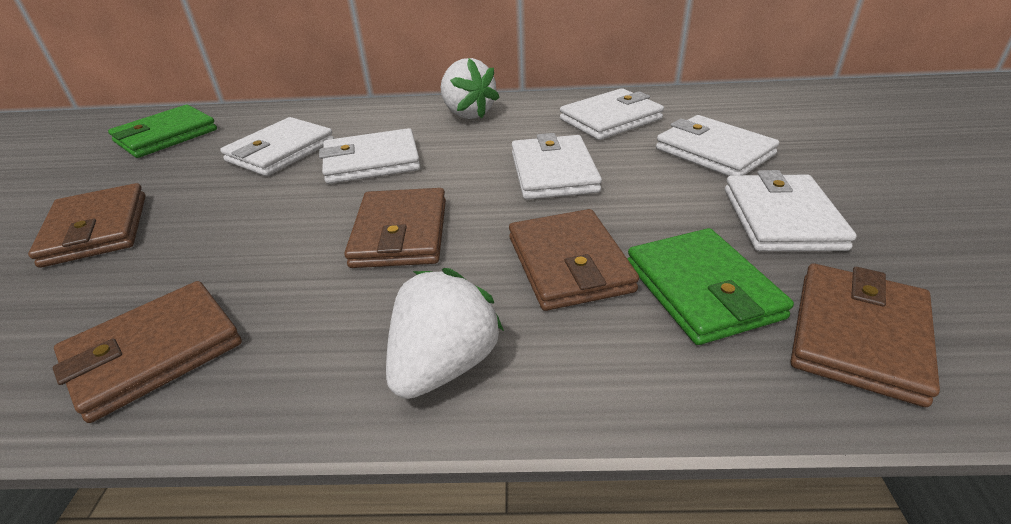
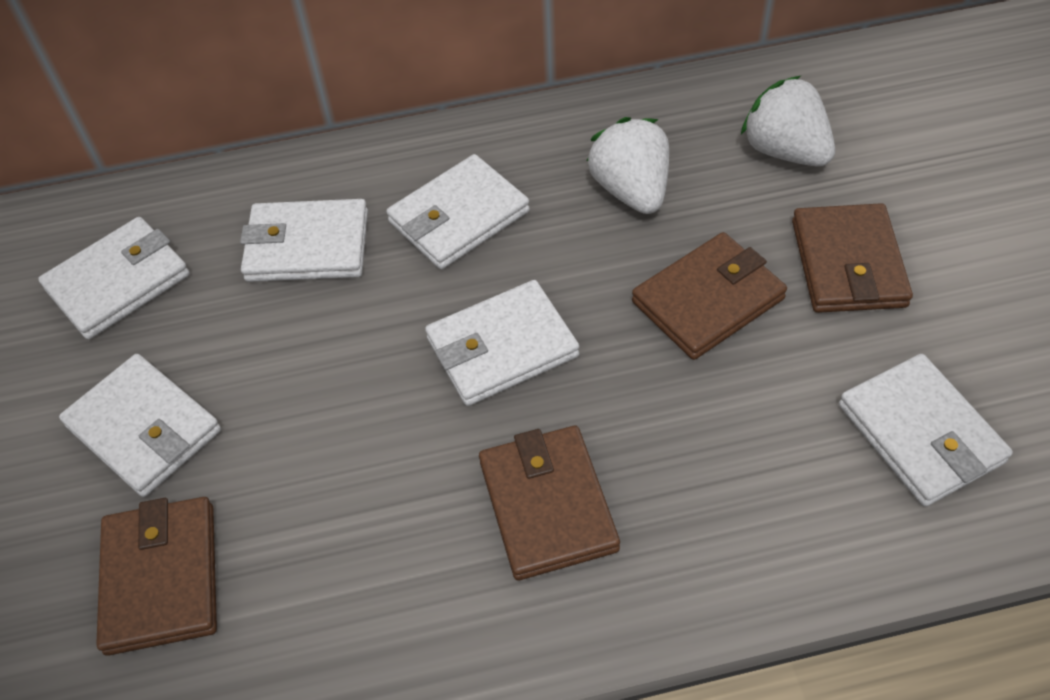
brown wallet: [28,183,146,268] [53,281,242,423] [344,188,446,268] [509,209,639,311] [791,264,940,407] = 5 -> [96,497,217,656] [479,426,620,580] [632,232,787,360] [792,203,913,313] = 4
green wallet: [108,105,217,158] [628,228,794,345] = 2 -> none = 0

